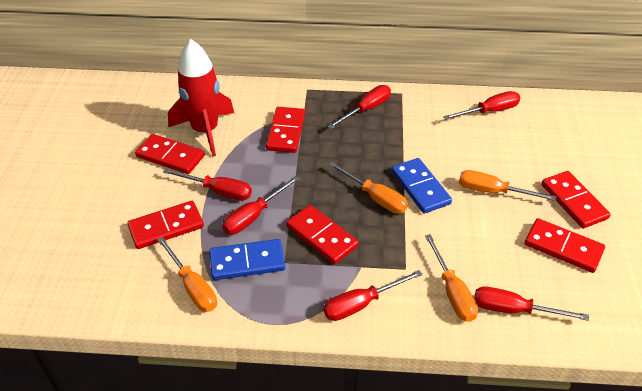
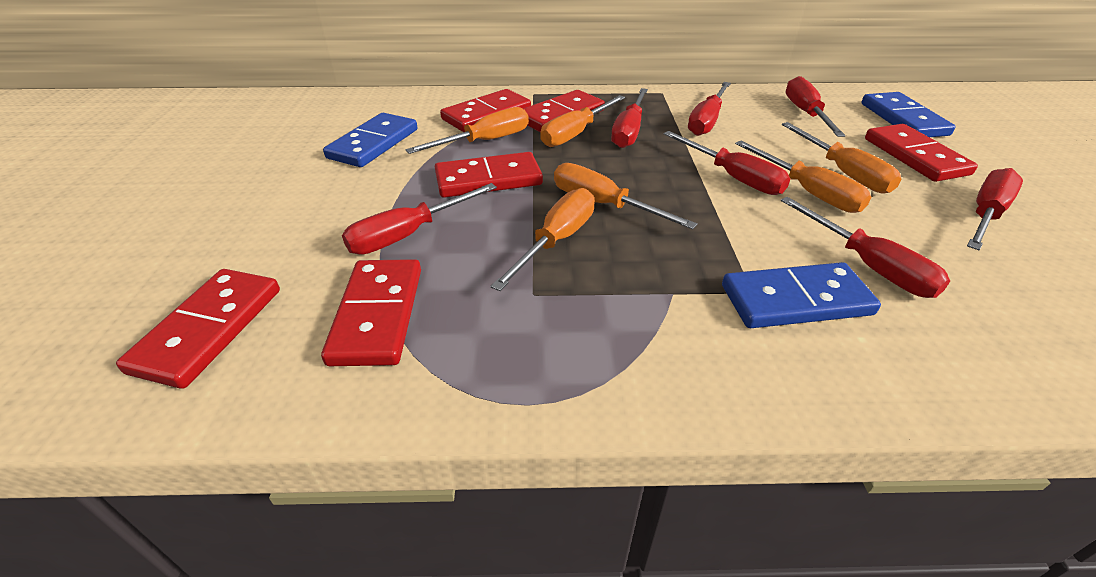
blue domino: [209,239,285,280] [392,158,452,214] = 2 -> [323,113,418,167] [722,262,881,328] [861,92,956,137] = 3
orange screwdriver: [157,236,217,312] [328,162,408,214] [425,234,478,322] [459,170,557,201] = 4 -> [405,107,529,154] [490,188,595,291] [540,95,625,147] [554,163,698,230] [735,141,871,213] [781,122,901,194] = 6
red rocket: [168,39,234,156] = 1 -> none = 0
red screwdriver: [163,168,252,201] [222,176,299,234] [323,270,423,321] [327,85,391,129] [443,91,520,120] [474,286,589,321] = 6 -> [342,183,497,255] [611,88,648,148] [664,131,790,195] [688,82,731,136] [781,197,950,298] [785,76,846,137] [967,168,1023,250] = 7

